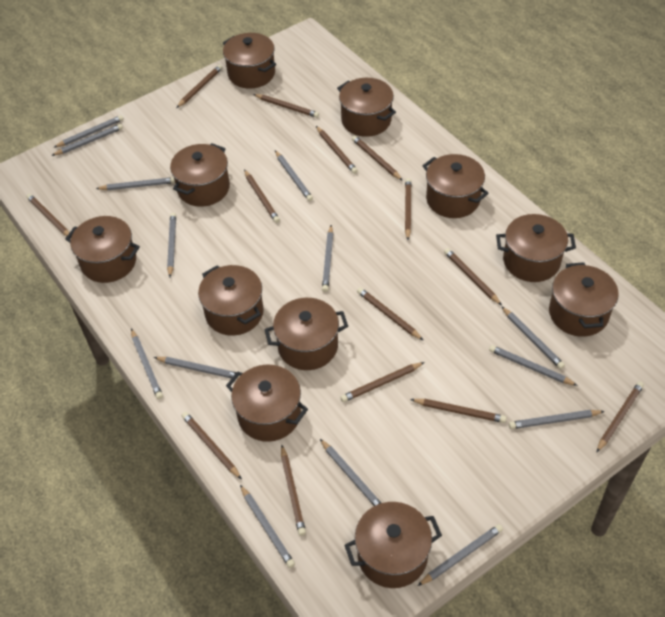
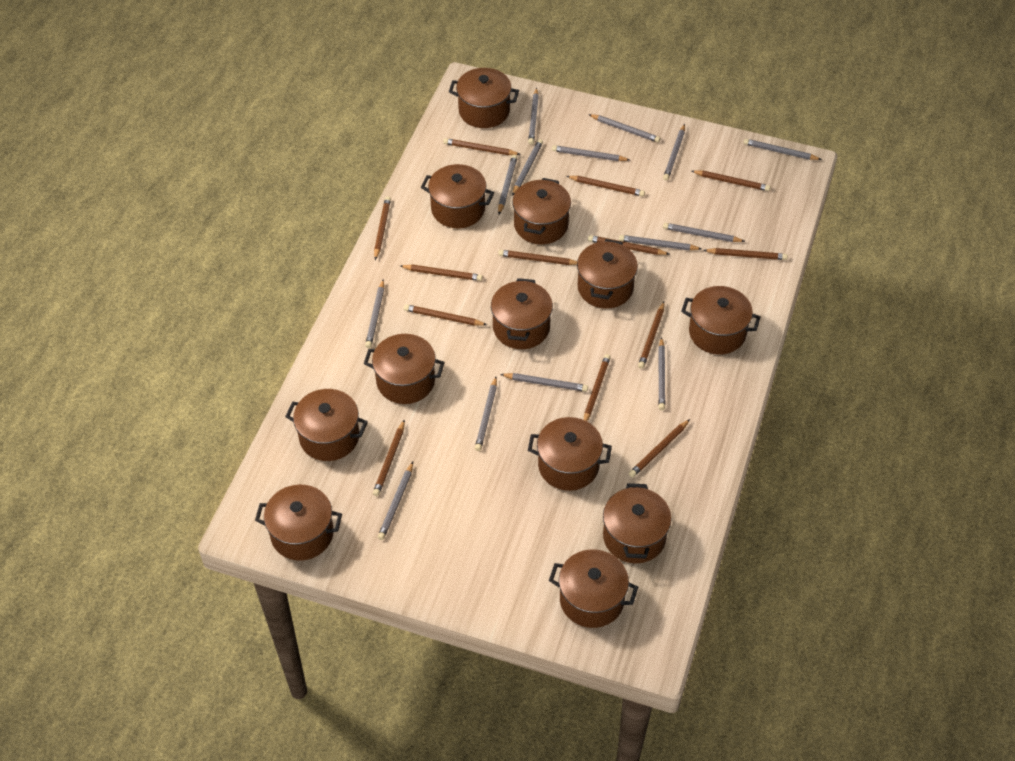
brown pencil: [26,194,72,237] [176,65,222,108] [182,412,242,479] [244,170,280,223] [253,94,319,118] [281,445,306,536] [316,126,358,174] [340,362,425,402] [352,135,403,181] [357,287,424,341] [405,178,411,240] [410,399,506,423] [444,248,502,305] [596,381,644,453] = 14 -> [373,420,405,496] [374,197,391,260] [400,265,483,281] [404,304,487,326] [443,138,521,155] [498,250,577,265] [566,176,645,196] [584,354,611,421] [588,235,669,255] [629,419,690,477] [638,302,664,369] [692,170,770,191] [703,248,788,260] = 13
brown pot: [65,216,140,283] [170,143,230,207] [198,265,264,336] [223,33,276,89] [226,365,308,442] [264,298,348,370] [337,78,396,137] [344,502,442,588] [423,154,489,218] [496,214,576,282] [549,262,619,337] = 11 -> [255,485,342,561] [285,389,368,461] [364,334,445,404] [421,164,494,228] [449,68,519,128] [491,278,553,349] [512,178,571,244] [528,417,612,491] [549,549,638,628] [577,239,638,309] [603,483,671,563] [681,286,761,355] = 12

